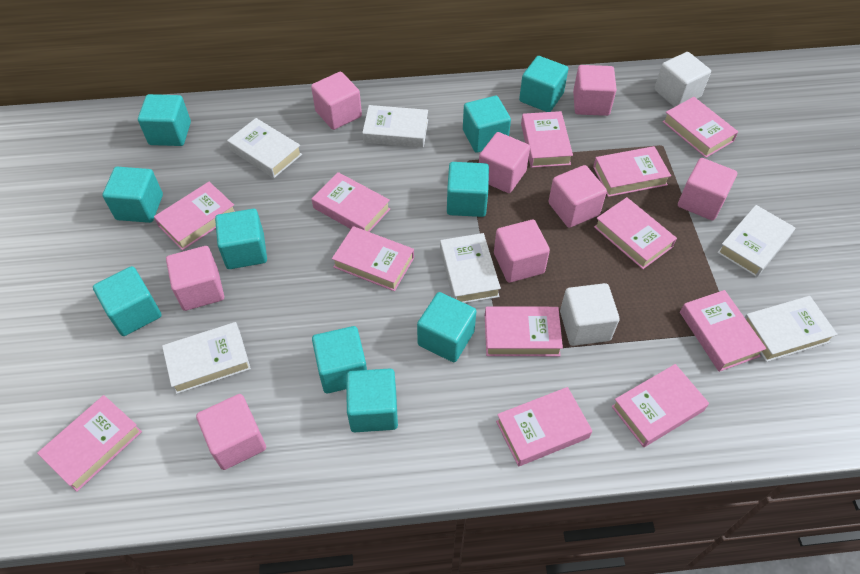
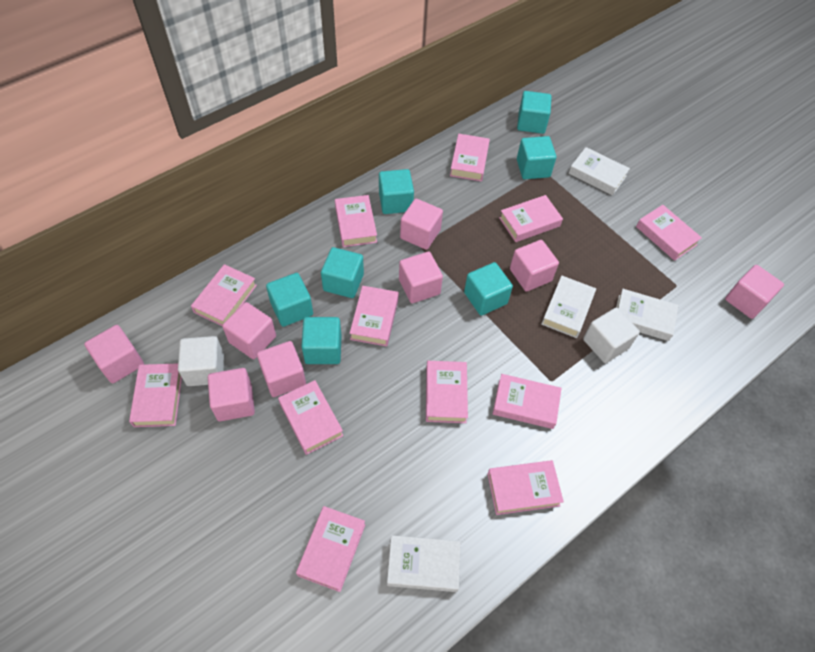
turquoise cube: [93,266,162,336] [102,167,163,223] [138,94,191,146] [215,209,267,269] [312,326,367,393] [346,368,398,432] [417,292,476,362] [447,162,489,217] [463,96,511,153] [519,56,569,112] = 10 -> [266,273,313,327] [301,317,342,364] [321,247,364,298] [379,169,414,214] [464,262,513,316] [517,91,552,134] [517,136,556,179] = 7
white book: [162,322,251,394] [227,118,302,178] [362,105,428,148] [440,233,501,303] [717,205,795,277] [744,296,837,362] = 6 -> [387,535,461,592] [542,276,596,338] [569,147,630,196] [616,289,678,341] = 4

